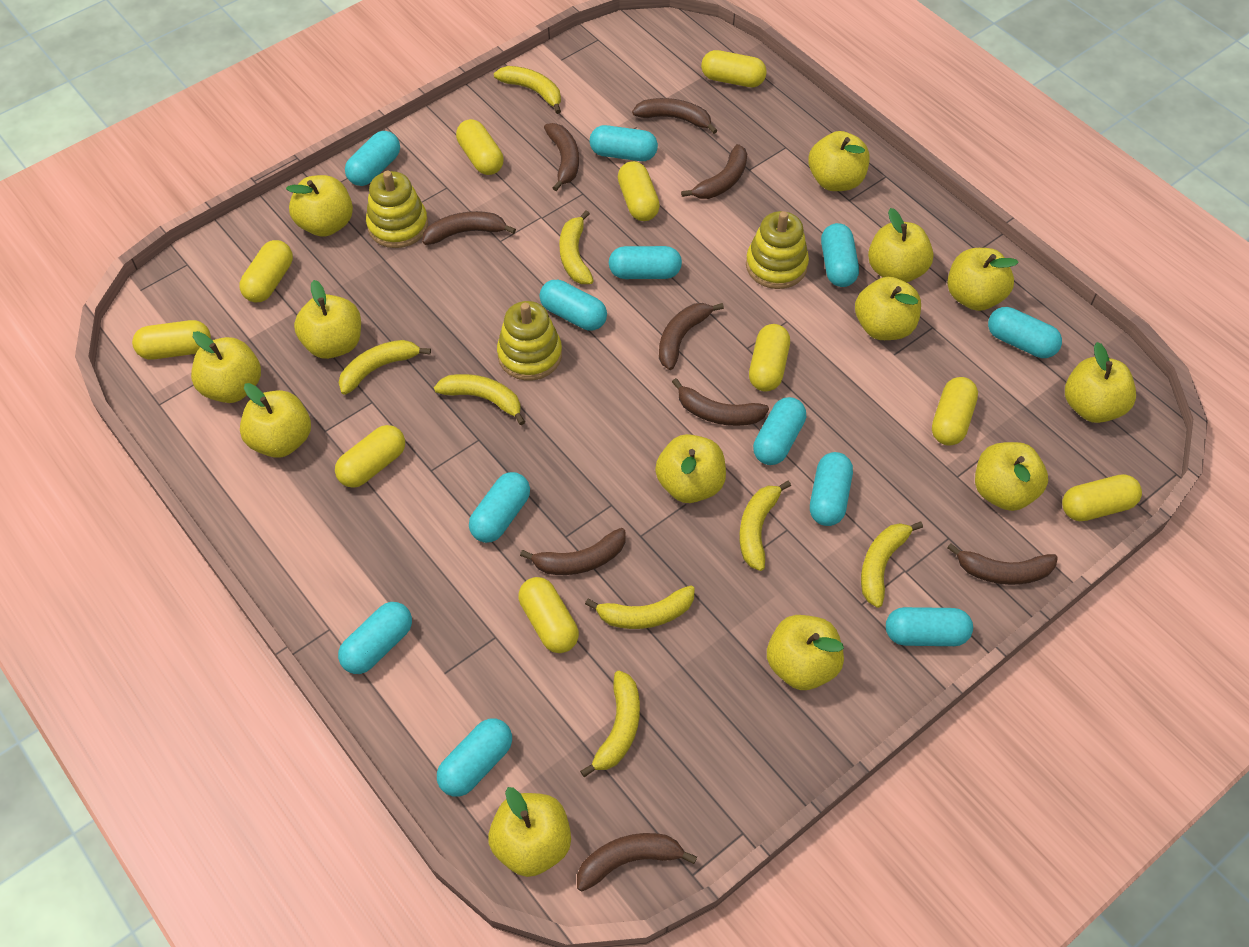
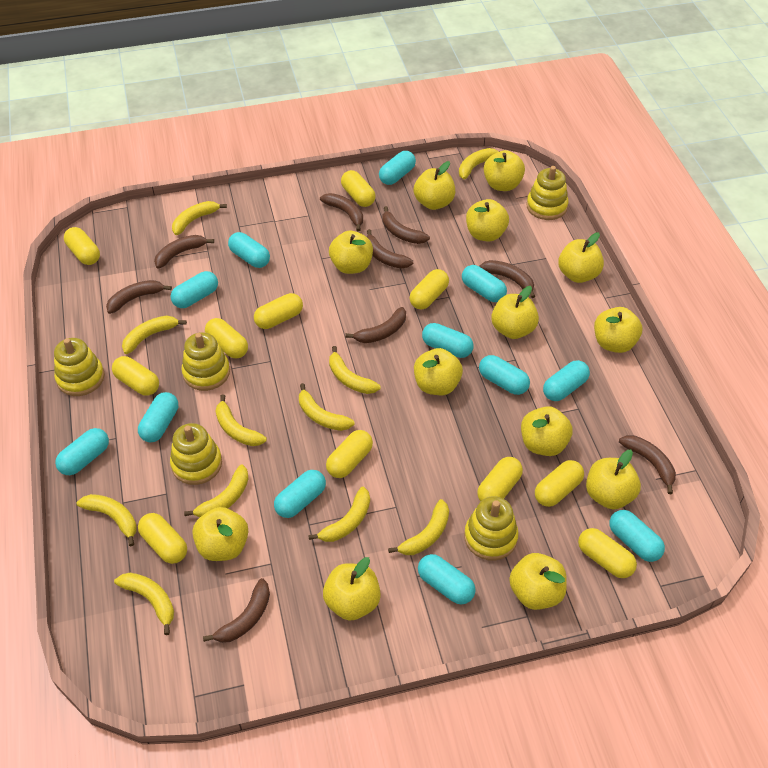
yellow banana: [339,340,431,395] [434,374,525,425] [494,66,561,114] [559,210,594,284] [580,670,640,777] [585,586,695,629] [739,481,791,571] [861,522,923,608] = 8 -> [76,494,137,546] [114,573,174,635] [122,315,187,354] [172,201,227,235] [184,465,249,517] [215,394,267,446] [299,383,355,431] [308,487,370,542] [329,346,380,394] [388,499,449,555] [459,148,500,179] = 11
yellow capsule: [132,320,211,360] [239,240,293,302] [335,425,405,488] [456,119,503,175] [518,577,579,653] [618,161,660,221] [701,50,767,87] [749,324,790,392] [932,377,978,446] [1062,474,1142,521] = 10 -> [64,227,100,265] [112,356,159,396] [138,513,187,564] [205,318,248,359] [254,293,303,329] [326,430,373,478] [341,170,376,207] [410,269,449,310] [477,457,523,502] [535,460,584,507] [578,528,637,578] = 11
yellow stacking toy: [366,171,428,248] [497,301,562,381] [746,211,809,289] = 3 -> [54,338,105,396] [170,423,222,485] [182,332,230,391] [464,496,519,561] [526,166,568,220] = 5

